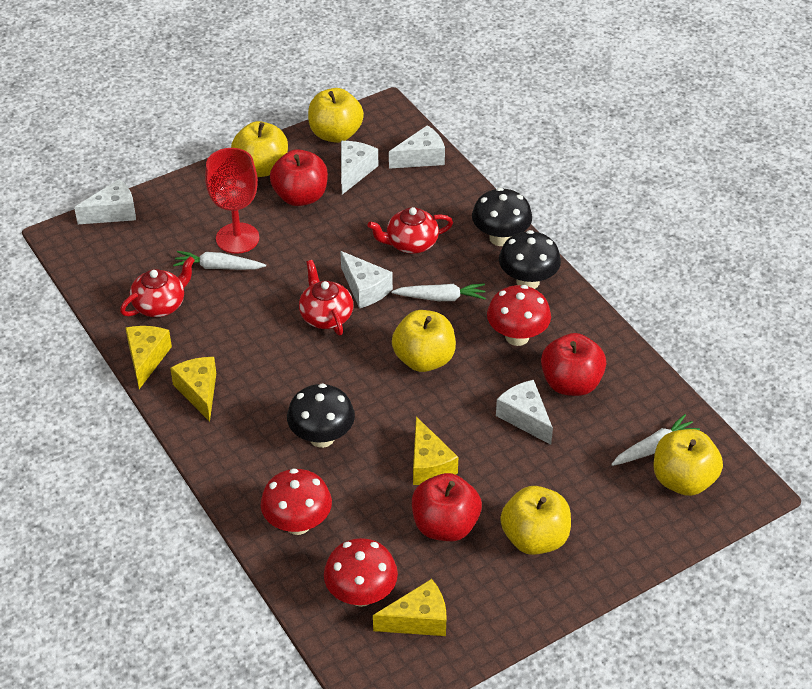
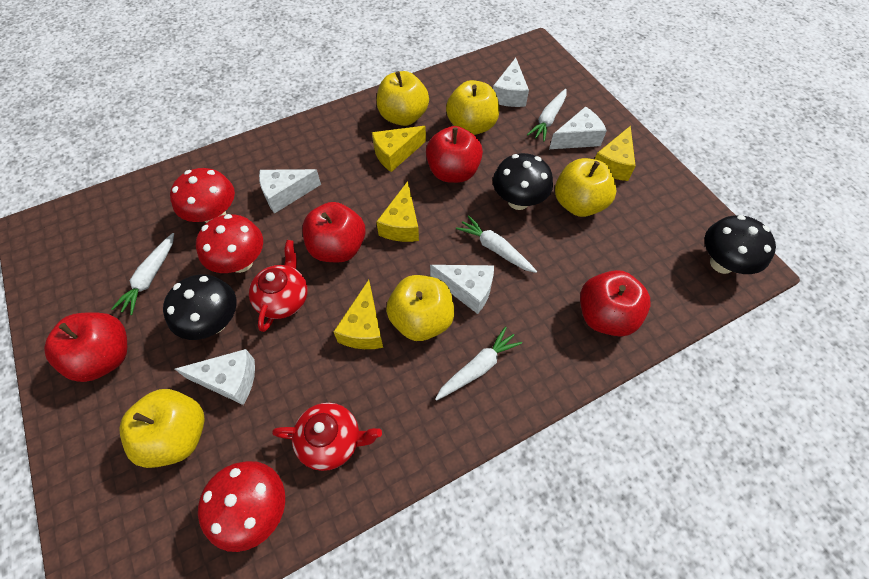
red apple: [270,149,328,206] [412,473,482,541] [541,333,606,396] = 3 -> [44,312,127,382] [302,202,365,262] [426,126,483,183] [580,270,651,336] = 4
red goblet: [205,148,259,254] = 1 -> none = 0
red teapot: [120,256,195,317] [299,260,353,335] [367,207,453,254] = 3 -> [249,240,308,332] [272,403,382,471] = 2
white carrot: [173,251,266,270] [391,283,486,301] [611,414,700,466] = 3 -> [112,233,174,315] [435,326,522,401] [456,215,537,273] [527,89,566,142] = 4

